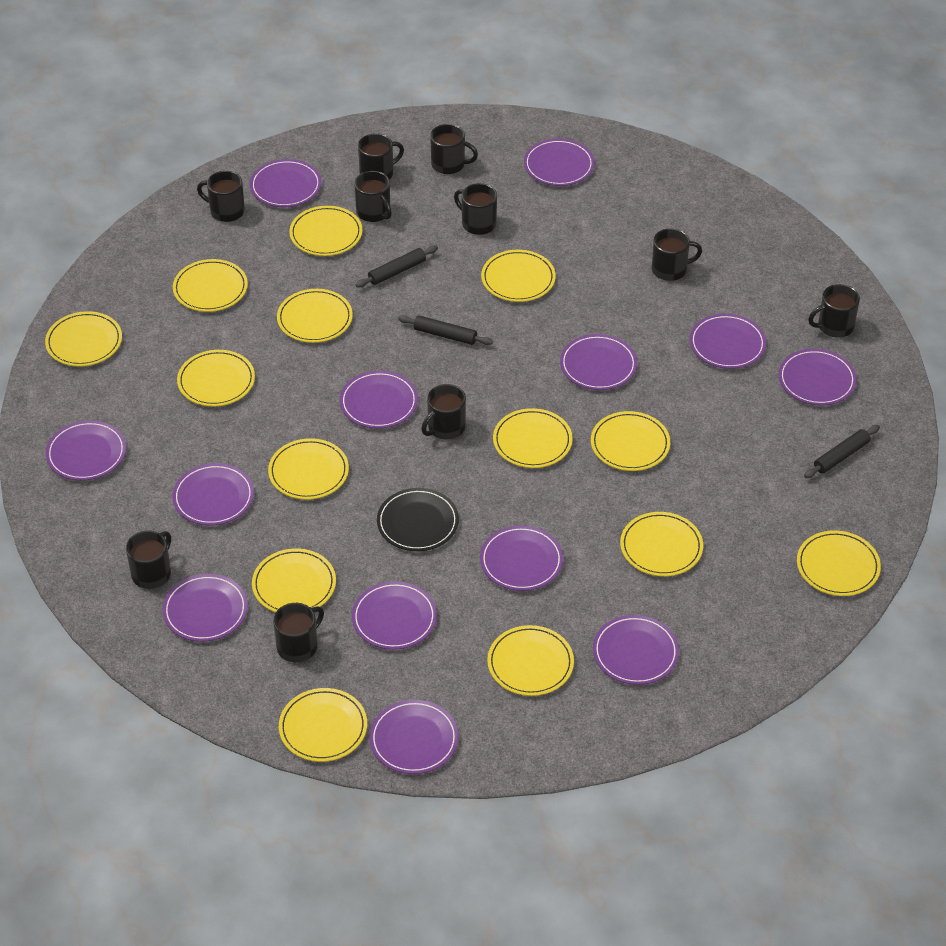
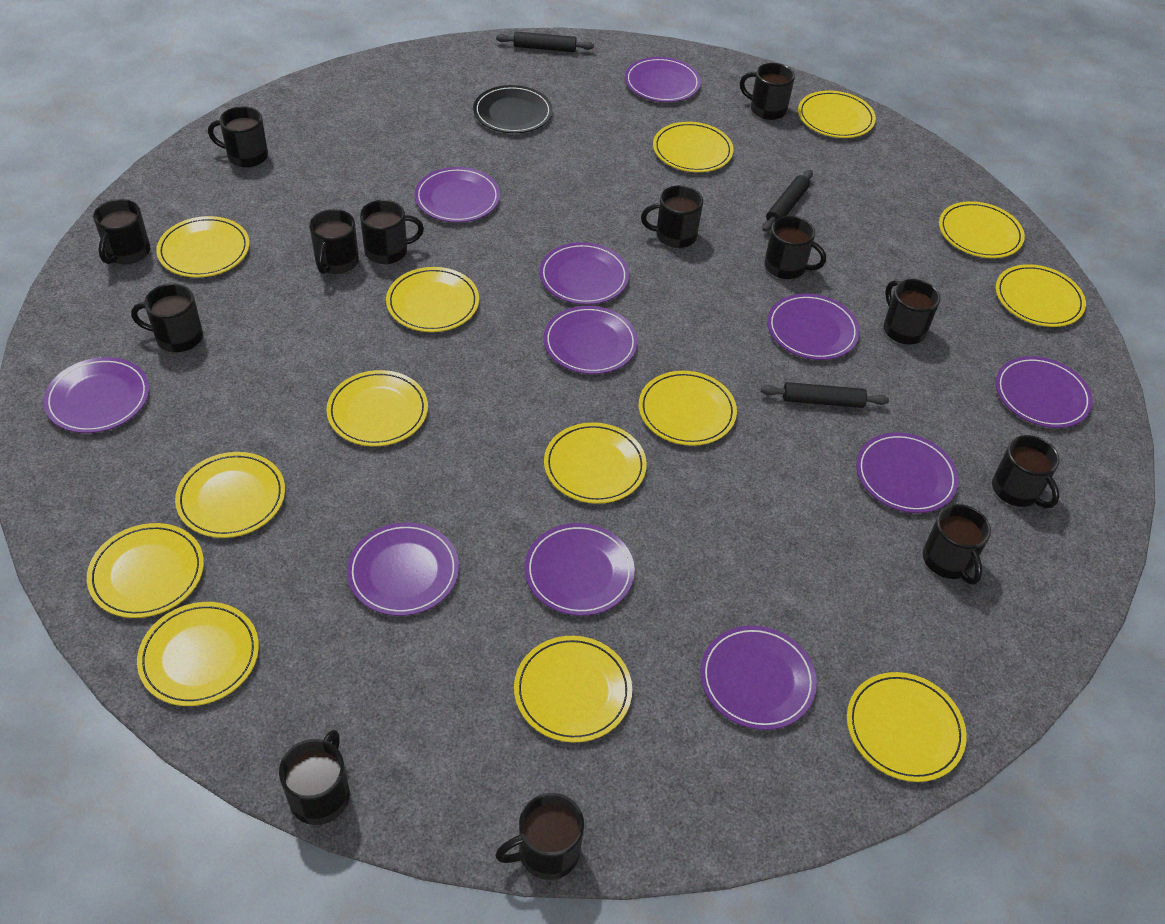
black mug: [126,531,171,589] [197,171,245,222] [273,603,324,662] [354,171,392,222] [358,133,404,179] [421,384,466,439] [430,124,478,174] [454,183,497,235] [652,228,702,281] [808,284,860,338] = 10 -> [93,199,150,265] [131,284,203,352] [208,106,268,168] [279,730,350,825] [309,209,359,274] [360,200,424,264] [495,793,584,880] [641,185,703,248] [740,63,795,120] [764,216,826,279] [883,279,940,345] [923,504,991,584] [992,435,1060,508] = 13
purple plate: [46,420,126,481] [162,574,248,642] [172,463,254,526] [250,159,321,207] [340,371,418,429] [352,581,437,650] [369,700,459,774] [480,525,563,591] [524,139,595,186] [560,334,637,390] [593,615,679,685] [690,314,766,369] [779,349,857,405] = 13 -> [43,357,149,433] [347,522,459,616] [414,167,500,223] [525,523,635,616] [539,242,629,305] [543,306,638,374] [625,57,701,102] [700,625,817,730] [767,294,860,360] [856,432,959,513] [996,356,1093,428] = 11

